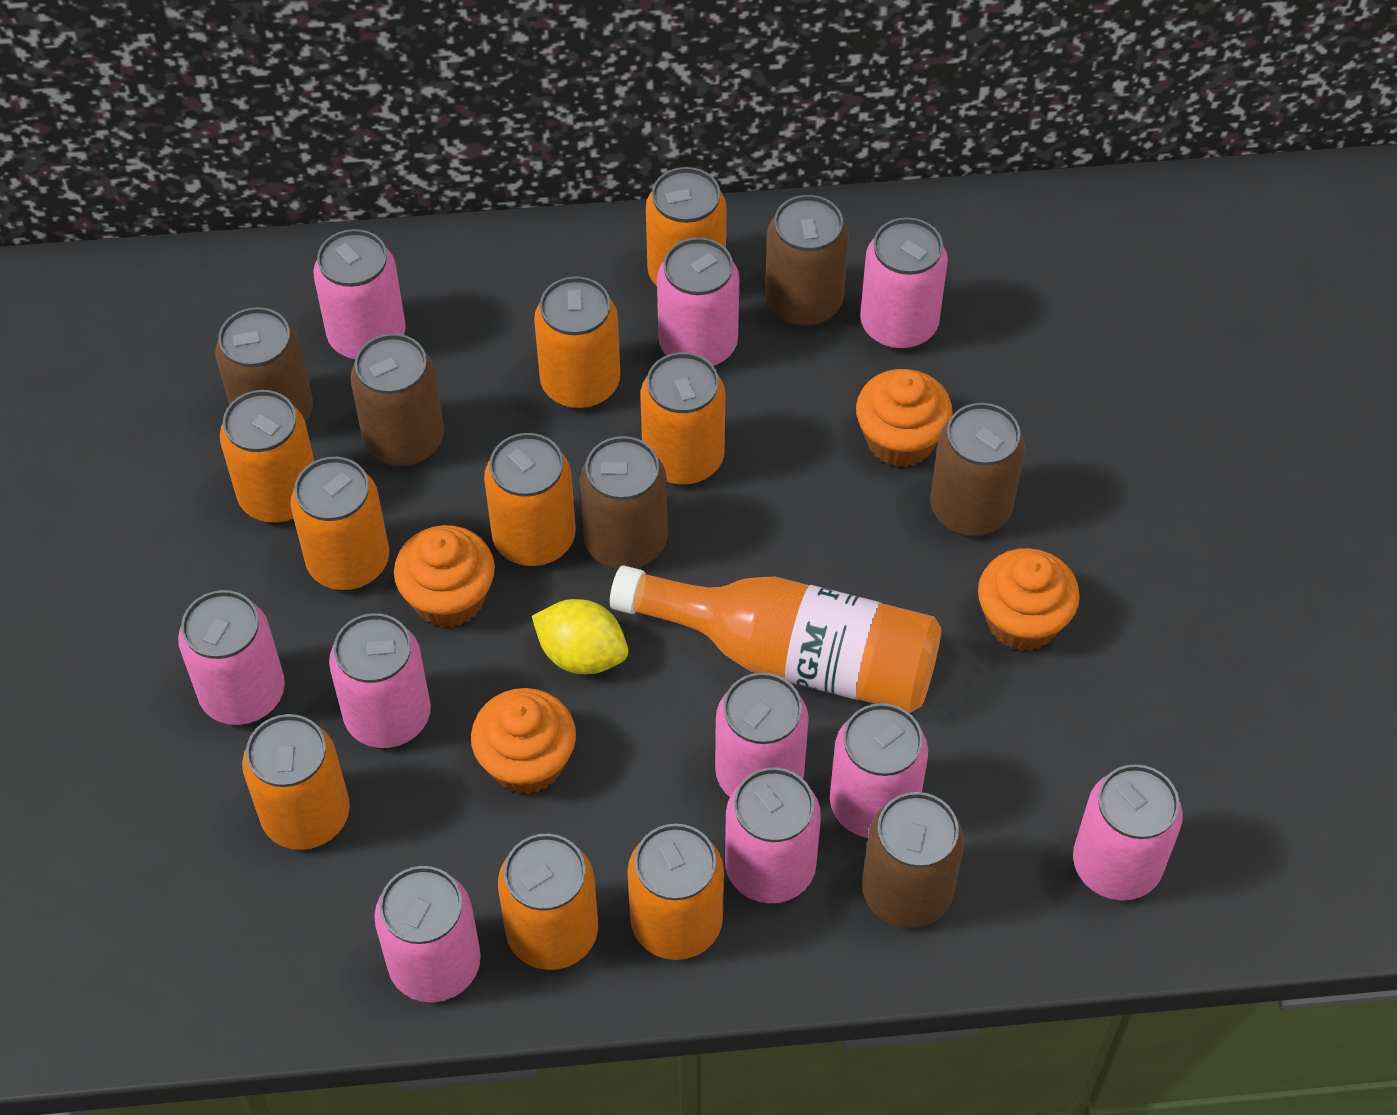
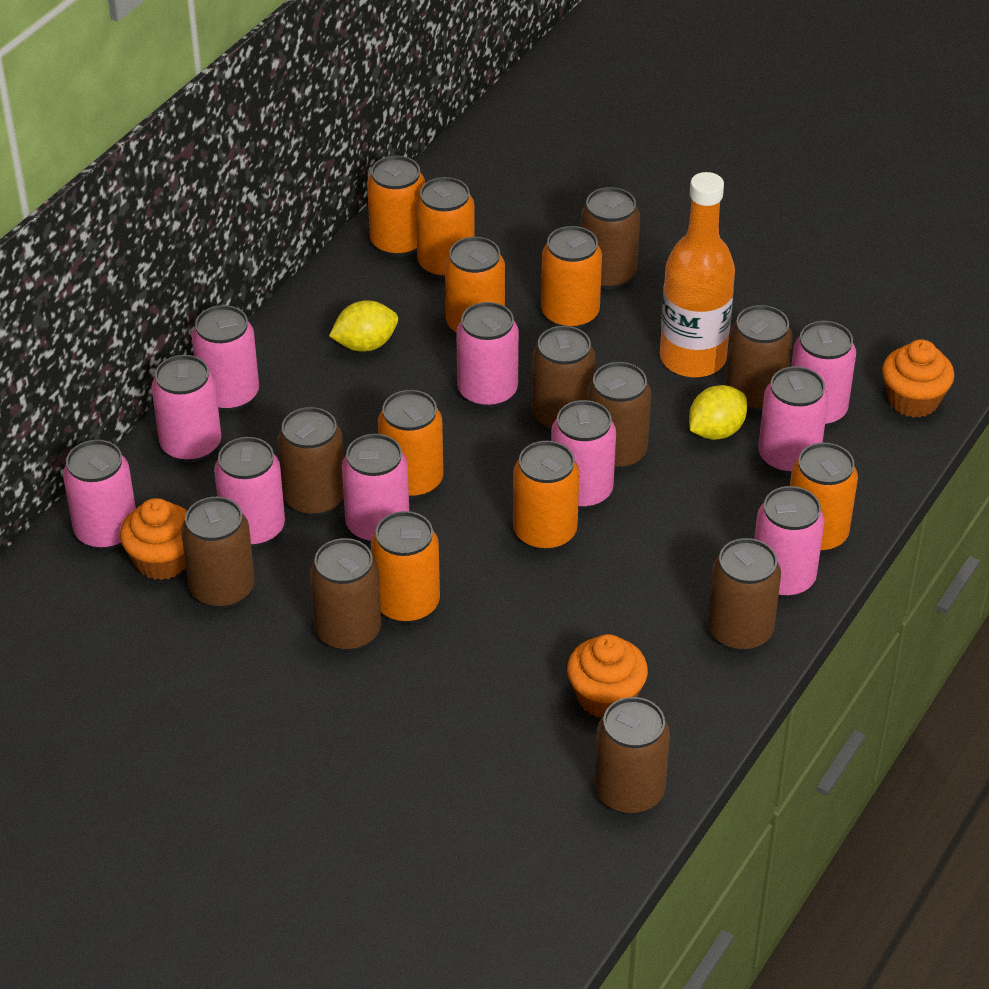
brown can: [215,307,313,422] [350,334,444,467] [579,436,668,569] [765,195,849,327] [862,792,964,928] [930,403,1025,536] = 6 -> [181,497,255,609] [278,407,344,517] [310,538,381,651] [532,326,595,430] [581,187,640,290] [587,362,651,470] [594,697,670,815] [707,538,781,651] [725,305,793,411] = 9
orange can: [220,390,314,523] [242,714,350,850] [290,457,389,590] [484,433,576,566] [498,834,598,970] [534,276,620,409] [627,824,724,960] [641,352,725,485] [646,167,727,286] = 9 -> [367,156,425,257] [371,511,440,624] [378,390,443,499] [416,177,475,279] [445,237,505,333] [513,441,580,551] [541,226,602,329] [790,443,858,553] = 8
orange cupcake: [394,525,495,627] [471,688,576,794] [856,369,953,467] [978,548,1080,651] = 4 -> [120,498,187,580] [567,634,648,718] [882,339,954,418] = 3
yellow lemon: [532,599,628,674] = 1 -> [329,300,398,352] [689,385,747,440] = 2

